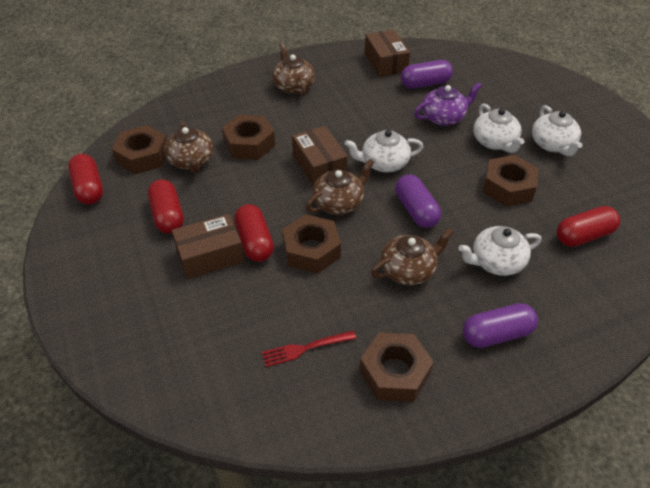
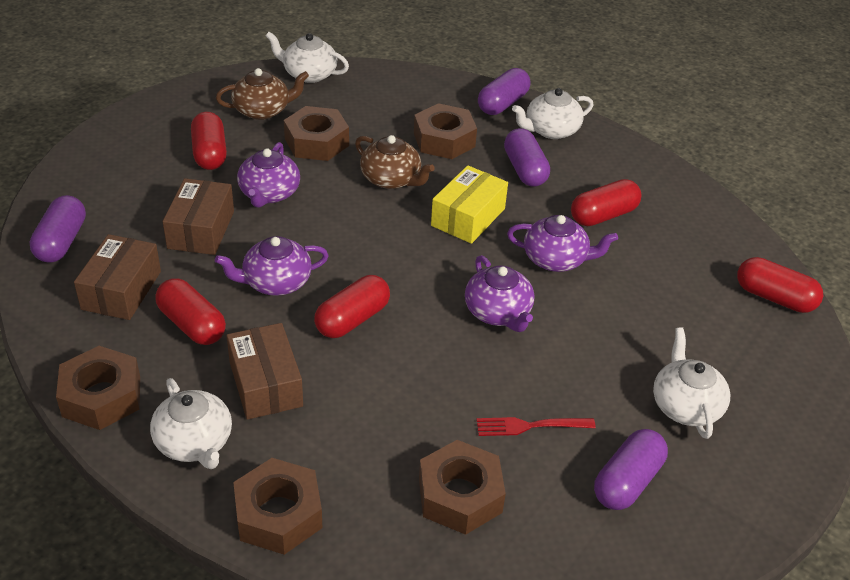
brown teapot: [164,121,214,173] [272,43,315,96] [306,159,374,215] [371,228,454,285] = 4 -> [216,68,309,120] [355,135,435,189] = 2
purple capsule: [395,175,441,228] [401,60,453,89] [463,303,538,348] = 3 -> [30,195,86,263] [478,68,531,115] [504,128,550,187] [594,429,668,510] = 4
purple teapot: [414,83,482,126] = 1 -> [215,236,329,296] [237,142,300,208] [465,255,535,332] [507,215,618,272] = 4
red capsule: [68,154,103,205] [148,179,184,234] [234,204,274,262] [557,206,620,247] = 4 -> [155,278,226,345] [191,112,227,170] [314,275,390,338] [571,179,642,226] [737,257,823,313] = 5
yellow box: none = 0 -> [431,165,508,244] = 1

